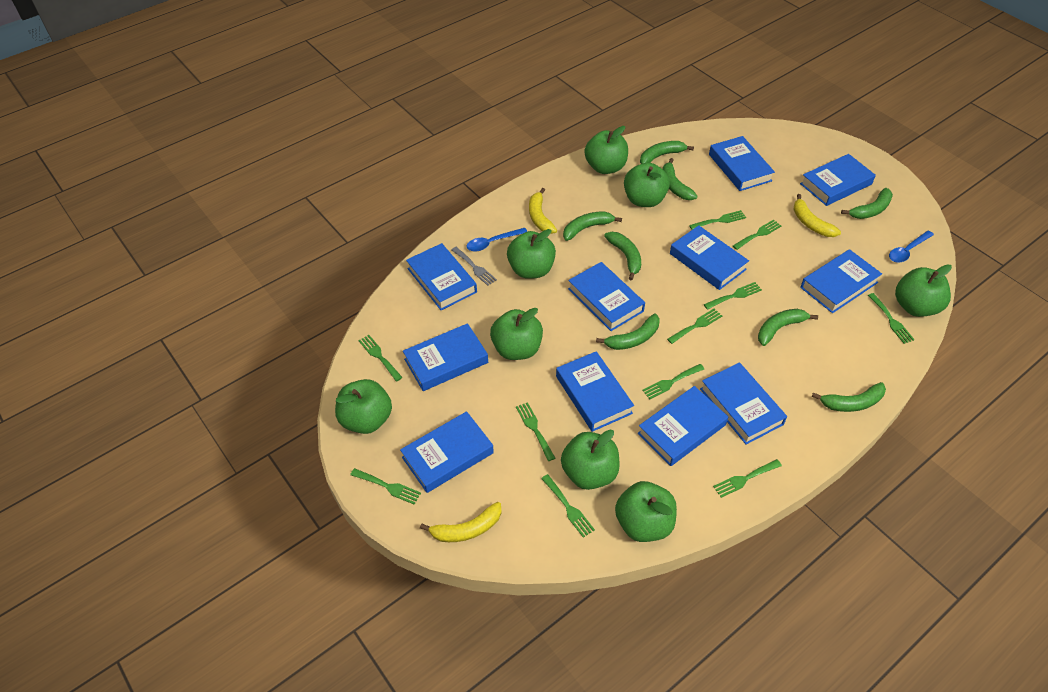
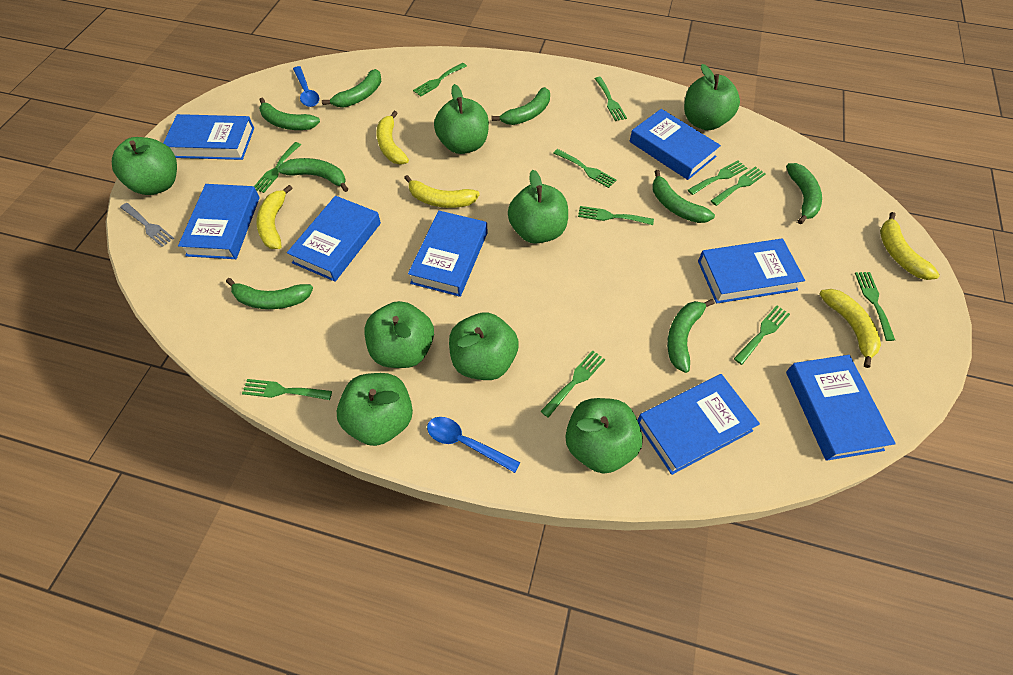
blue book: [400,411,494,493] [403,323,488,391] [406,243,477,310] [556,351,634,432] [568,262,645,331] [637,386,728,466] [670,225,749,290] [700,362,787,444] [709,136,775,191] [800,154,876,206] [800,249,882,313] = 11 -> [163,114,254,160] [178,184,260,259] [287,196,381,282] [408,211,488,297] [629,109,721,180] [637,374,760,475] [698,239,805,304] [786,355,896,461] = 8
yellow banana: [420,502,502,542] [529,188,557,234] [793,194,841,237] = 3 -> [256,185,292,249] [376,111,409,164] [404,175,480,208] [819,289,881,368] [880,212,940,280] = 5

